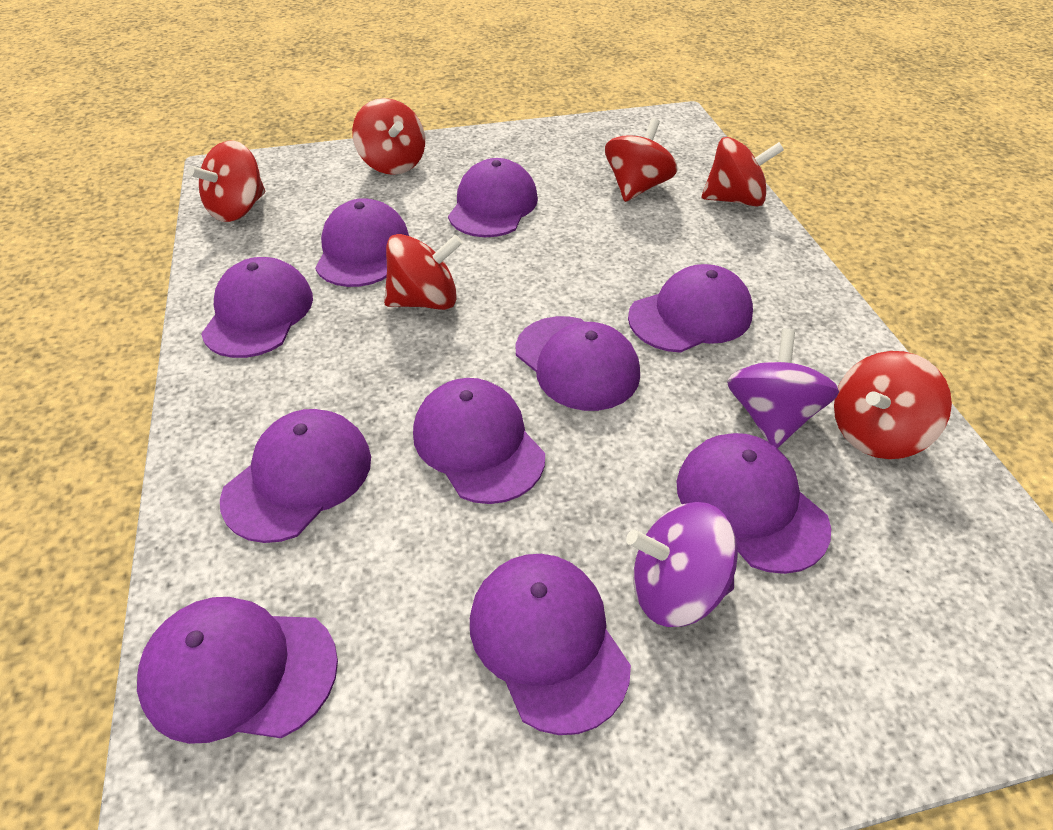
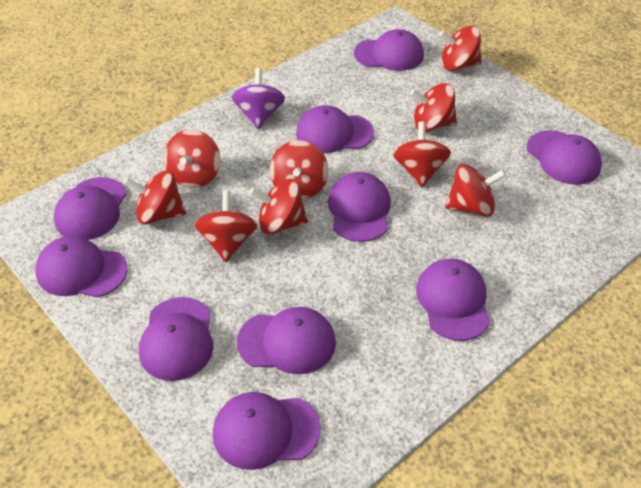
purple spinning top: [626,502,738,627] [727,328,839,448] = 2 -> [231,68,285,129] = 1
red spinning top: [188,140,265,222] [352,98,425,175] [384,234,463,310] [605,118,678,202] [702,137,784,207] [834,351,952,459] = 6 -> [124,170,186,225] [164,130,221,188] [194,190,258,262] [249,179,308,234] [270,140,329,199] [393,122,451,187] [410,83,457,132] [439,26,481,71] [445,164,506,217] = 9

